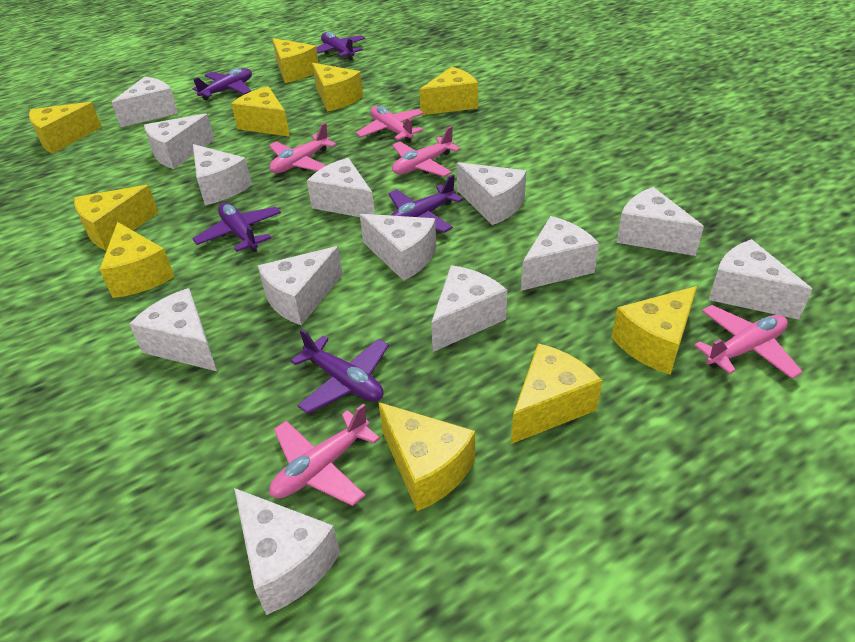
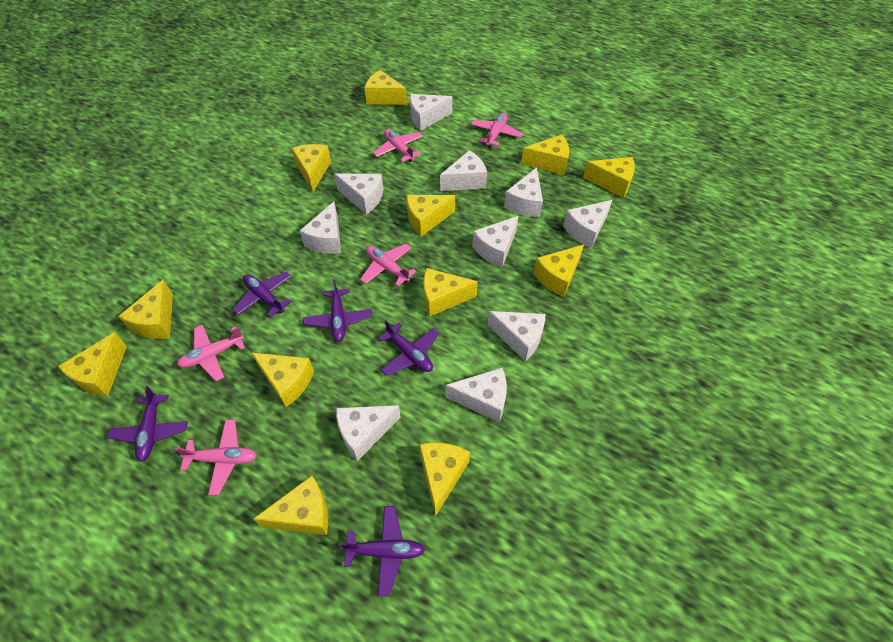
white cheese: [111,77,178,127] [129,288,217,371] [144,114,215,169] [193,144,252,205] [234,488,340,615] [258,246,343,326] [307,158,375,217] [360,214,436,281] [431,265,507,352] [457,162,526,225] [521,216,599,291] [616,187,704,256] [709,239,813,320] = 13 -> [300,202,341,254] [334,173,383,215] [336,405,401,461] [410,94,452,131] [440,150,487,191] [446,368,507,422] [472,216,518,267] [488,311,546,361] [504,167,543,217] [563,200,612,248] = 10
yellow cheese: [29,102,102,154] [74,185,158,250] [99,222,175,298] [231,86,290,137] [272,38,319,83] [312,63,363,112] [378,402,475,511] [419,67,478,115] [511,343,603,444] [612,286,697,375] = 10 -> [58,332,127,396] [118,280,173,339] [251,352,314,407] [253,475,328,535] [292,144,331,191] [365,70,407,105] [407,195,455,236] [419,443,470,516] [423,268,478,316] [521,135,569,175] [534,245,584,297] [583,157,635,198] = 12

